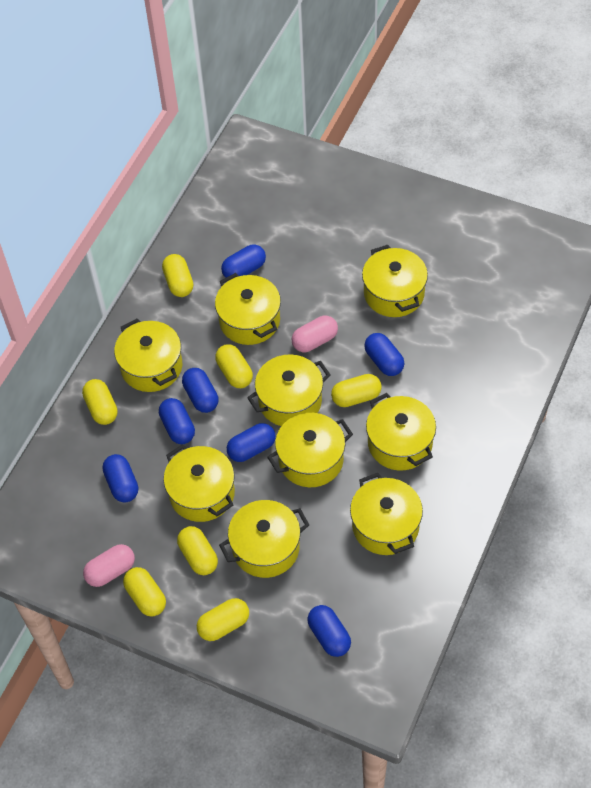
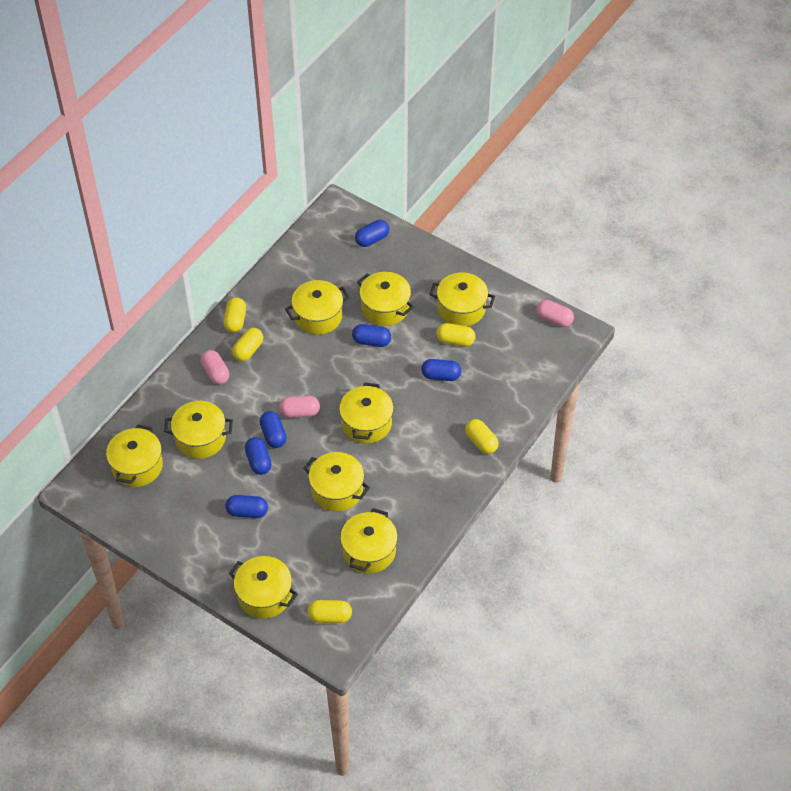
blue capsule: [103,454,138,503] [159,398,195,444] [182,368,219,413] [221,245,266,278] [227,423,276,462] [307,605,351,657] [364,333,404,376] = 7 -> [225,495,268,518] [245,437,272,475] [260,411,287,448] [352,324,391,347] [355,220,389,247] [421,359,461,381] = 6
pink capsule: [83,544,135,587] [292,316,338,352] = 2 -> [201,350,229,384] [279,396,320,418] [536,300,574,327] = 3
yellow capsule: [82,379,118,425] [123,567,166,616] [162,254,194,297] [177,526,218,575] [197,598,249,641] [215,344,253,388] [331,374,382,407] = 7 -> [223,297,246,333] [232,328,263,361] [308,600,352,623] [436,323,476,346] [465,419,499,454] = 5

